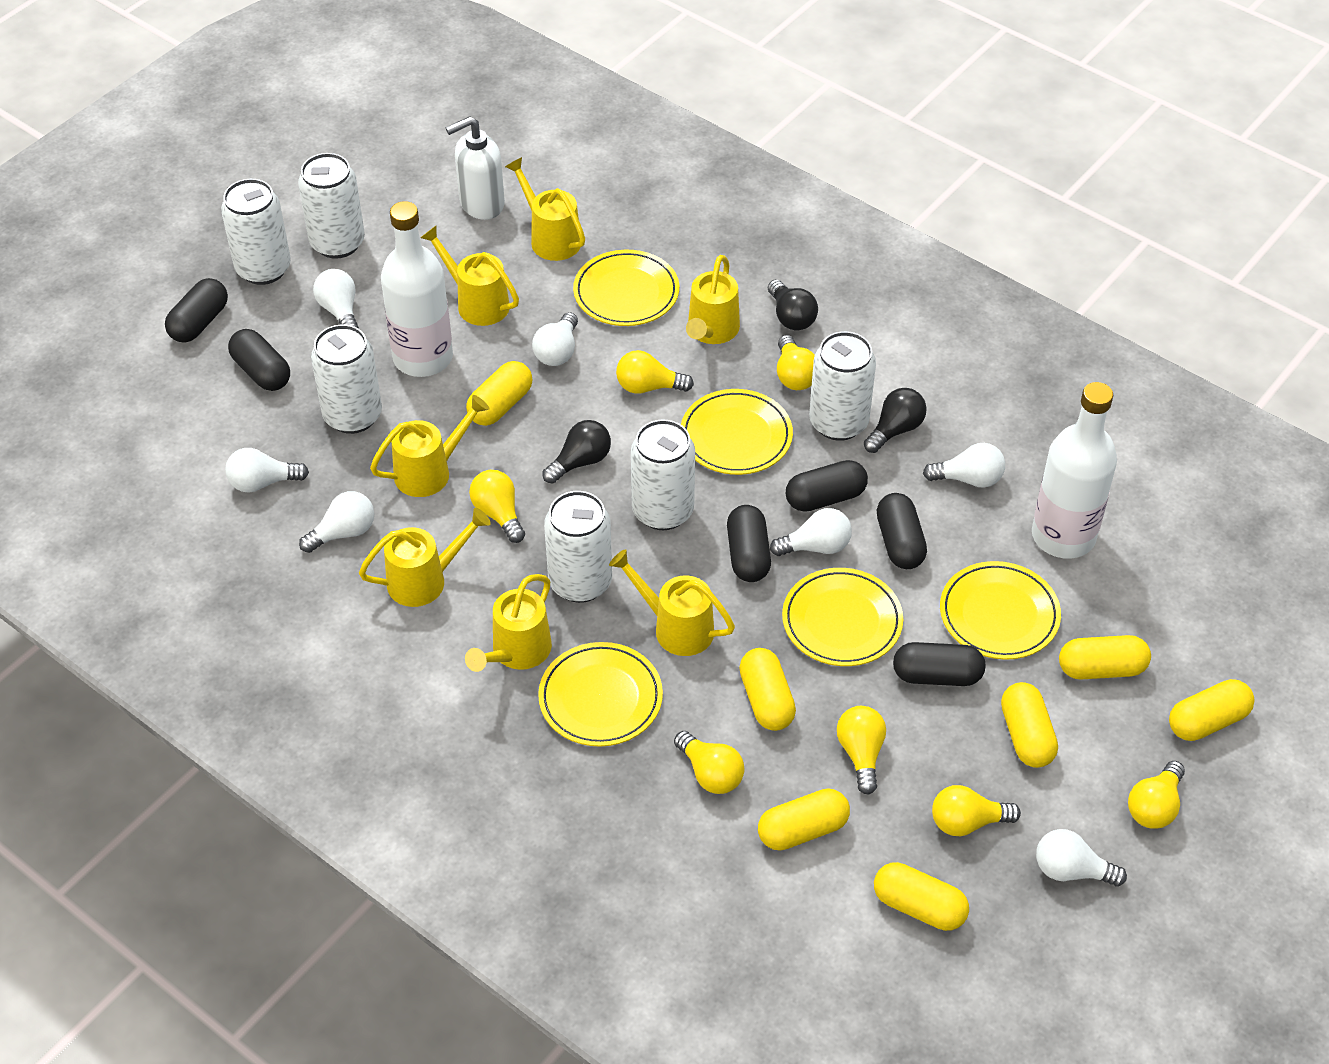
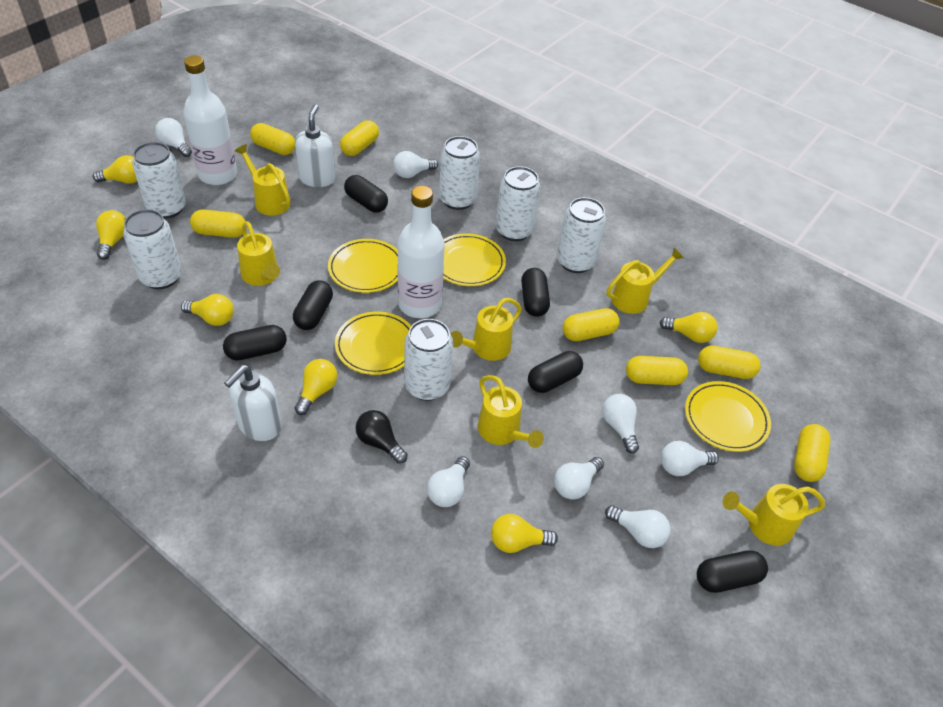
black light bulb: [542,420,611,484] [768,280,818,330] [864,388,927,453] = 3 -> [355,410,408,464] = 1
white soap dispenser: [446,116,505,220] = 1 -> [224,365,282,441] [295,104,336,187] = 2
yellow light bulb: [469,470,525,543] [616,350,694,394] [674,731,744,794] [777,335,815,390] [837,706,886,795] [932,785,1021,836] [1128,761,1185,829] = 7 -> [93,155,137,184] [96,210,126,260] [181,294,234,326] [295,359,337,415] [491,514,558,553] [659,312,717,343] = 6
yellow plate: [538,642,663,747] [573,250,679,326] [681,389,793,475] [782,568,903,666] [940,561,1061,660] = 5 -> [328,239,398,293] [335,312,411,375] [443,233,506,286] [685,381,771,452] = 4
yellow watering can: [359,508,491,607] [370,395,489,497] [420,226,519,326] [465,574,552,672] [505,157,585,261] [609,549,735,656] [686,255,740,344] = 7 -> [235,144,290,216] [237,221,280,286] [451,298,522,361] [478,375,544,448] [606,248,684,314] [723,484,825,546] = 6

